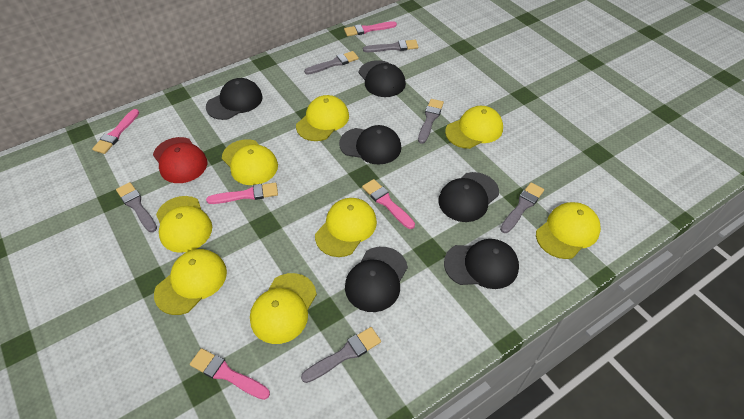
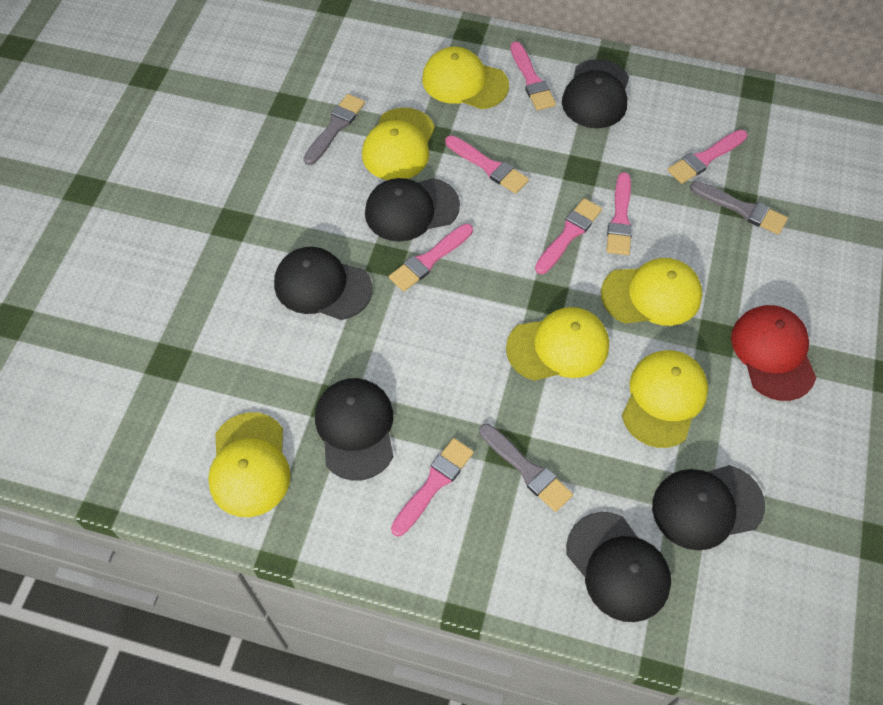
grey brush: [116,182,157,232] [301,327,381,383] [304,51,359,75] [363,40,418,52] [418,99,444,144] [500,183,544,233] = 6 -> [303,94,365,165] [479,424,573,512] [690,181,788,235] = 3
pink brush: [92,109,139,154] [190,348,270,400] [206,183,278,204] [344,21,397,36] [362,179,415,229] = 5 -> [389,224,473,292] [391,438,474,536] [445,135,529,194] [510,42,556,110] [535,198,602,274] [606,172,633,255] [668,130,747,184] = 7
yellow cap: [154,249,227,315] [156,196,212,253] [222,139,278,185] [250,273,317,344] [296,95,349,141] [315,198,377,257] [445,106,503,149] [536,202,601,259] = 8 -> [208,412,291,517] [362,107,435,180] [422,47,509,109] [506,307,609,381] [601,258,702,326] [622,350,708,448] = 6

